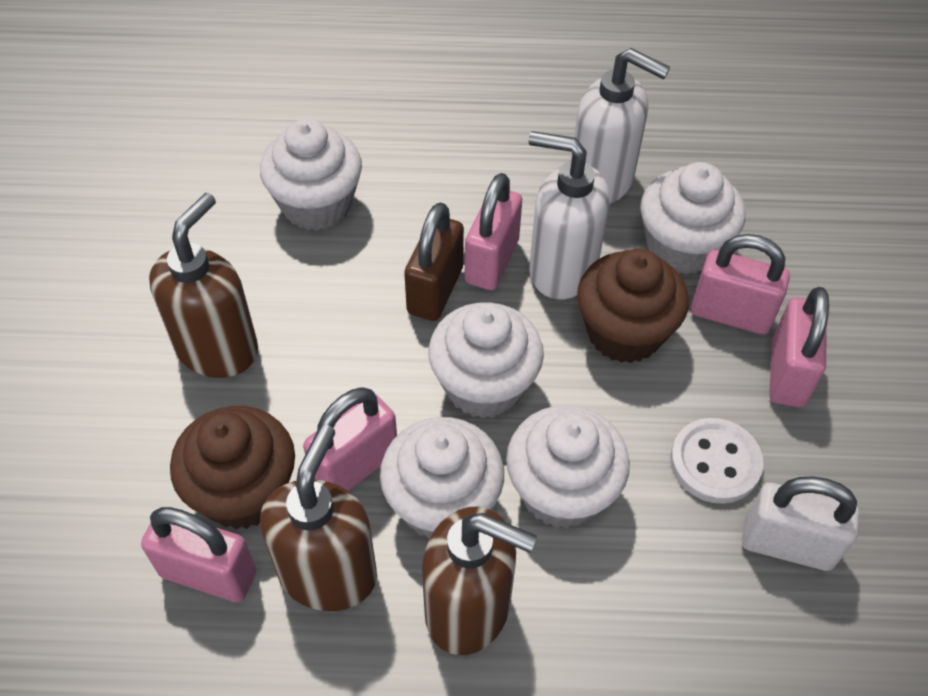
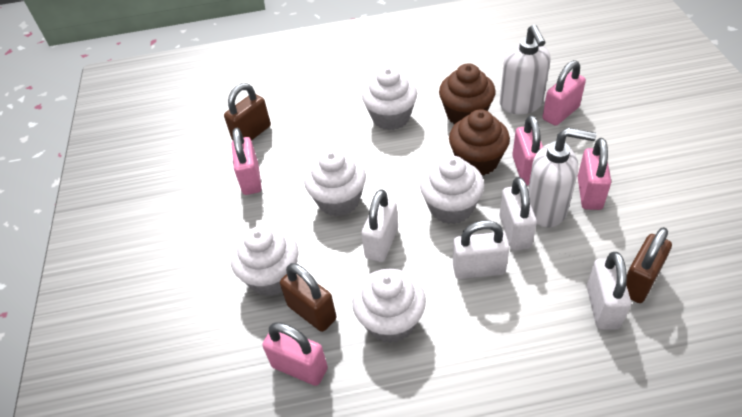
brown padlock: [404,202,464,321] = 1 -> [224,83,271,141] [280,263,336,332] [626,227,672,303] = 3
brown soap dispenser: [149,193,258,378] [260,424,377,611] [422,506,537,655] = 3 -> none = 0
white button: [670,418,763,504] = 1 -> none = 0
white padlock: [742,477,859,571] = 1 -> [361,189,398,262] [453,220,510,279] [499,177,537,251] [587,252,631,330] = 4

